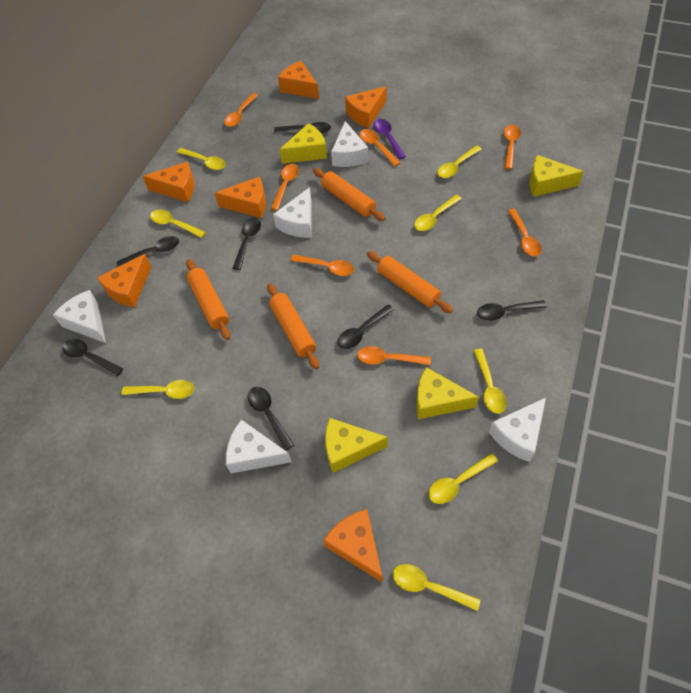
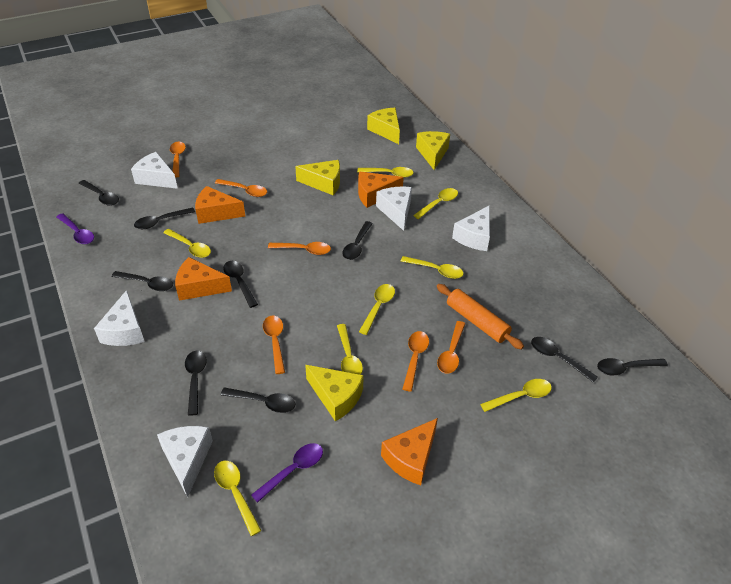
black spoon: [62,339,123,376] [117,236,179,267] [233,218,261,270] [248,387,294,450] [274,122,331,134] [337,304,394,349] [477,300,547,321] = 7 -> [78,180,119,206] [111,271,173,291] [134,207,195,229] [185,350,207,416] [221,387,296,413] [223,261,258,308] [342,221,373,260] [531,337,598,383] [597,358,668,375] = 9
orange cheese: [97,254,152,308] [142,162,194,202] [215,176,266,218] [278,61,319,99] [323,509,383,583] [345,86,387,128] = 6 -> [175,257,232,301] [195,186,245,224] [358,172,404,208] [381,418,438,485] = 4
orange rolling pin: [186,259,231,340] [267,283,319,369] [313,168,386,221] [367,251,453,313] = 4 -> [437,284,524,350] = 1
orange spoon: [224,93,258,127] [271,164,299,210] [290,254,354,276] [357,346,431,365] [360,129,400,166] [504,125,521,169] [508,209,542,256] = 7 -> [170,142,186,178] [215,179,267,197] [263,316,285,374] [268,242,331,255] [403,331,429,392] [437,321,465,374] = 6
purple spoon: [374,119,406,159] = 1 -> [57,213,94,244] [251,443,323,503] = 2

